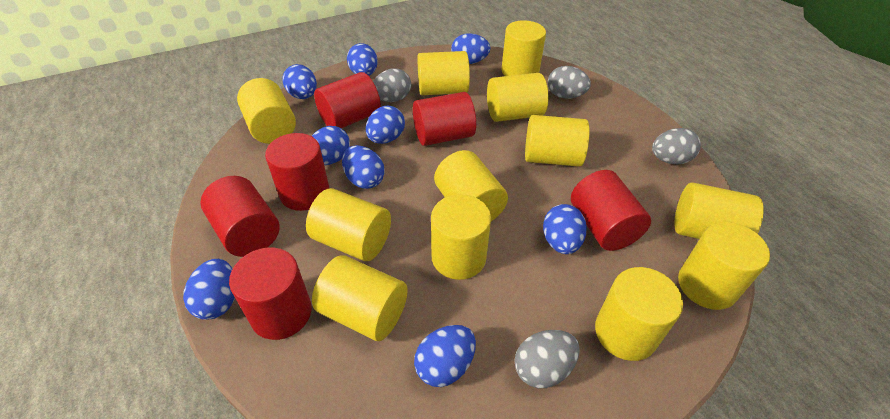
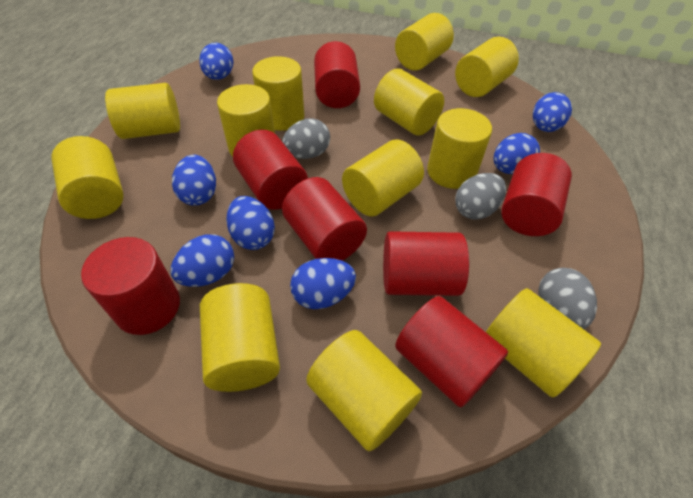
blue egg: [183,259,235,320] [282,64,317,99] [312,126,350,165] [342,145,385,189] [347,43,378,76] [366,106,405,144] [414,325,476,387] [451,33,491,64] [543,204,587,254] = 9 -> [171,234,234,287] [172,155,216,206] [199,43,234,80] [226,196,275,250] [290,258,356,309] [493,133,540,174] [533,92,572,132] = 7
grey egg: [373,69,411,102] [515,330,580,388] [548,66,591,99] [652,128,701,164] = 4 -> [282,118,330,159] [455,173,506,220] [538,268,597,329] = 3
red cylinder: [200,176,280,257] [229,247,312,340] [265,133,329,211] [314,72,381,128] [413,92,476,146] [571,170,651,251] = 6 -> [81,237,180,335] [233,129,308,210] [282,177,367,261] [314,41,360,108] [383,231,469,296] [395,296,508,408] [501,153,572,236] = 7

